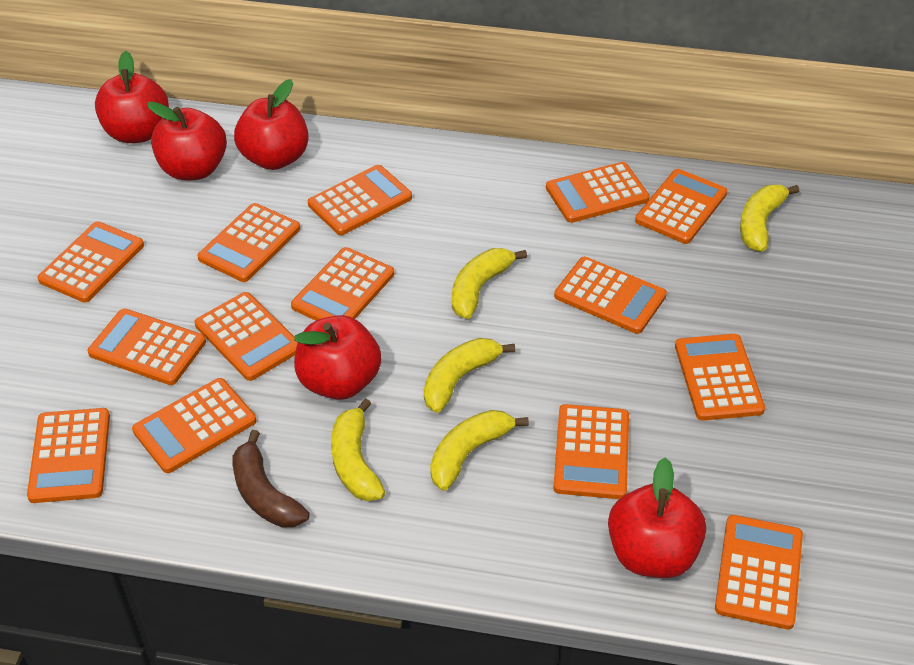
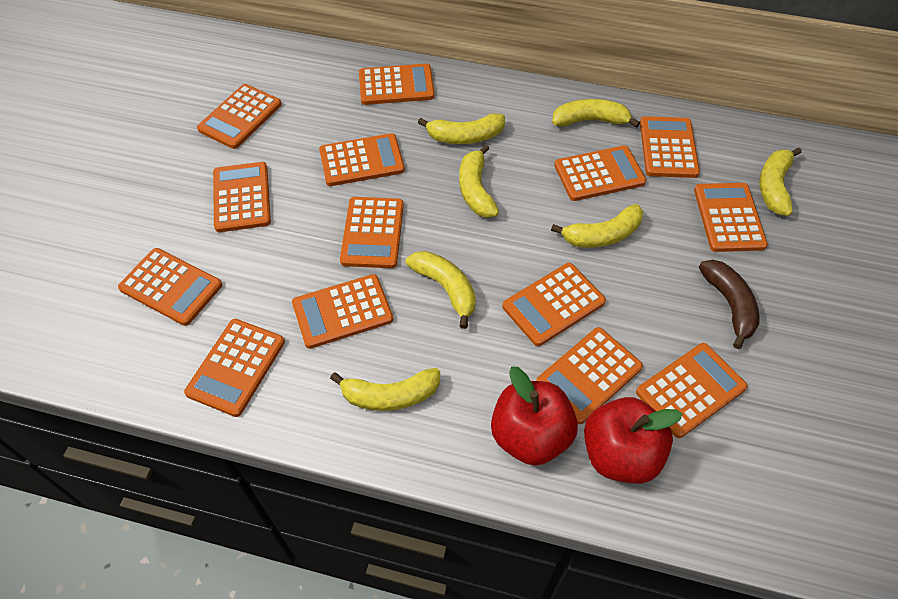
red apple: [95,51,169,143] [147,101,227,180] [234,79,309,170] [294,315,381,400] [608,457,706,578] = 5 -> [491,366,578,466] [584,397,683,484] = 2
yellow banana: [331,398,385,501] [424,338,515,413] [430,410,529,491] [452,248,527,319] [740,185,799,252] = 5 -> [330,368,440,411] [406,251,476,329] [418,113,505,144] [459,144,499,218] [551,204,643,248] [552,99,640,128] [759,148,802,216] = 7

